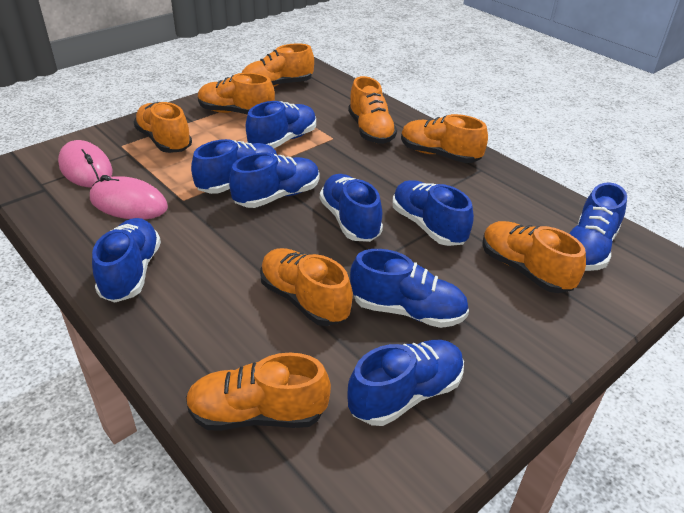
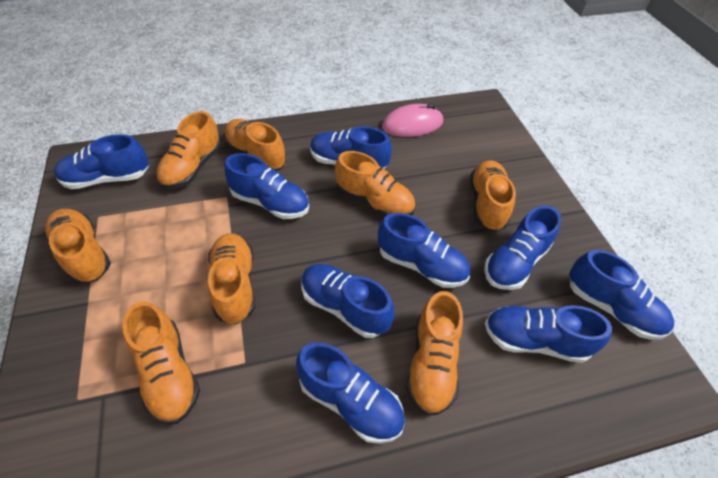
pink mouse: [58,140,113,187] [90,175,168,220] = 2 -> [382,104,443,137] = 1

